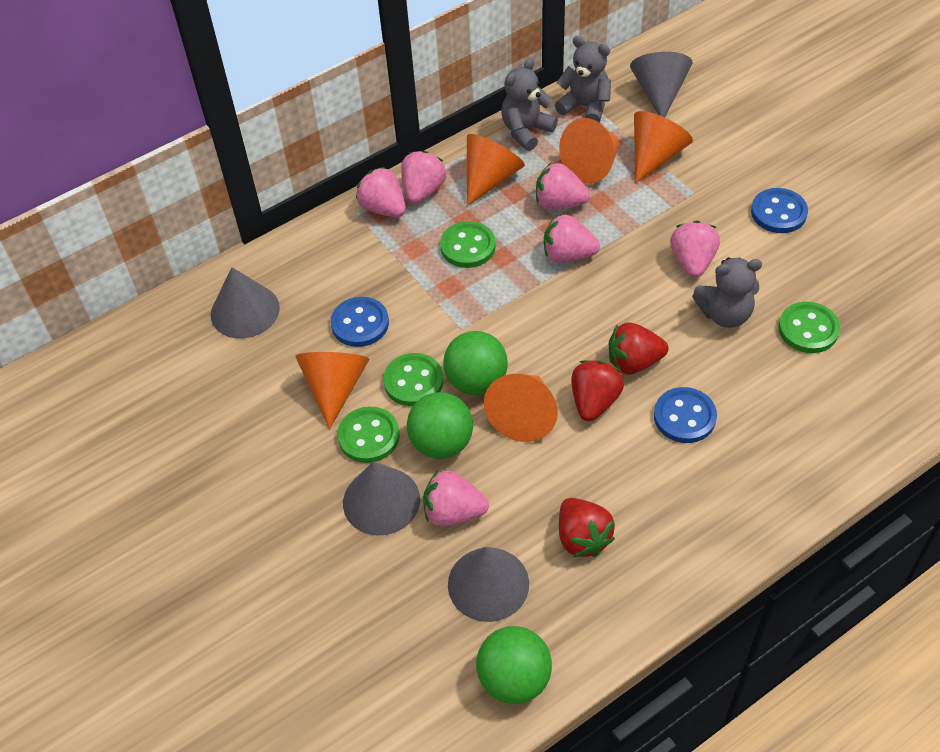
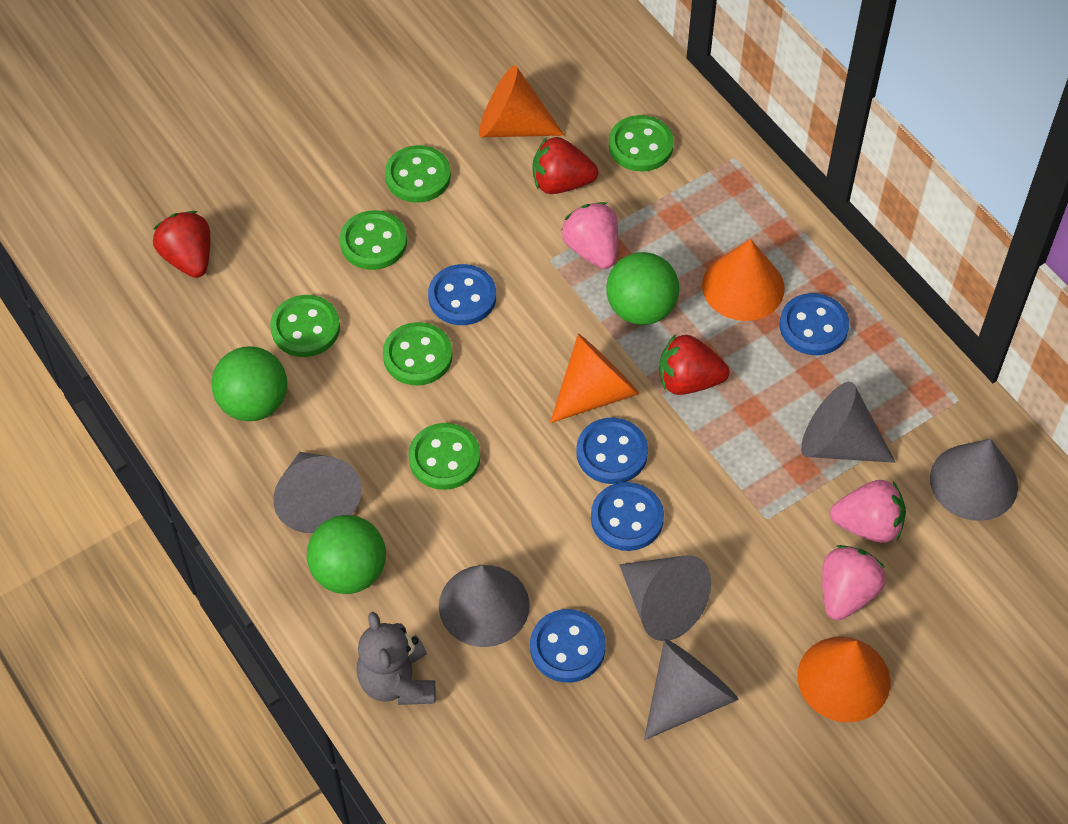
blue button: [331,297,389,347] [654,387,717,443] [751,188,808,233] = 3 -> [428,264,496,325] [530,609,606,683] [576,418,648,484] [591,482,664,551] [780,293,849,355] = 5
green button: [337,406,400,463] [383,353,443,406] [440,221,496,268] [778,302,840,353] = 4 -> [270,295,340,357] [340,210,407,270] [383,322,453,385] [385,145,451,203] [408,423,480,490] [609,115,674,172] = 6
grey cone: [211,267,280,338] [343,461,420,535] [448,547,529,622] [630,52,693,117] = 4 -> [273,452,362,533] [439,565,530,647] [619,555,711,641] [644,639,738,740] [801,382,895,463] [930,439,1018,521] = 6
grey teddy bear: [501,58,558,151] [555,36,611,122] [692,257,762,328] = 3 -> [356,612,436,705] = 1
orange cone: [295,352,369,429] [467,134,525,206] [484,374,558,442] [559,118,620,184] [634,111,693,183] = 5 -> [479,65,564,137] [550,333,639,423] [702,239,785,321] [797,637,890,722] = 4
pink strawberry: [356,167,406,217] [401,150,446,204] [423,471,489,527] [536,163,590,210] [544,214,600,263] [670,221,720,278] = 6 -> [562,202,618,269] [822,545,886,620] [830,480,906,543] = 3

